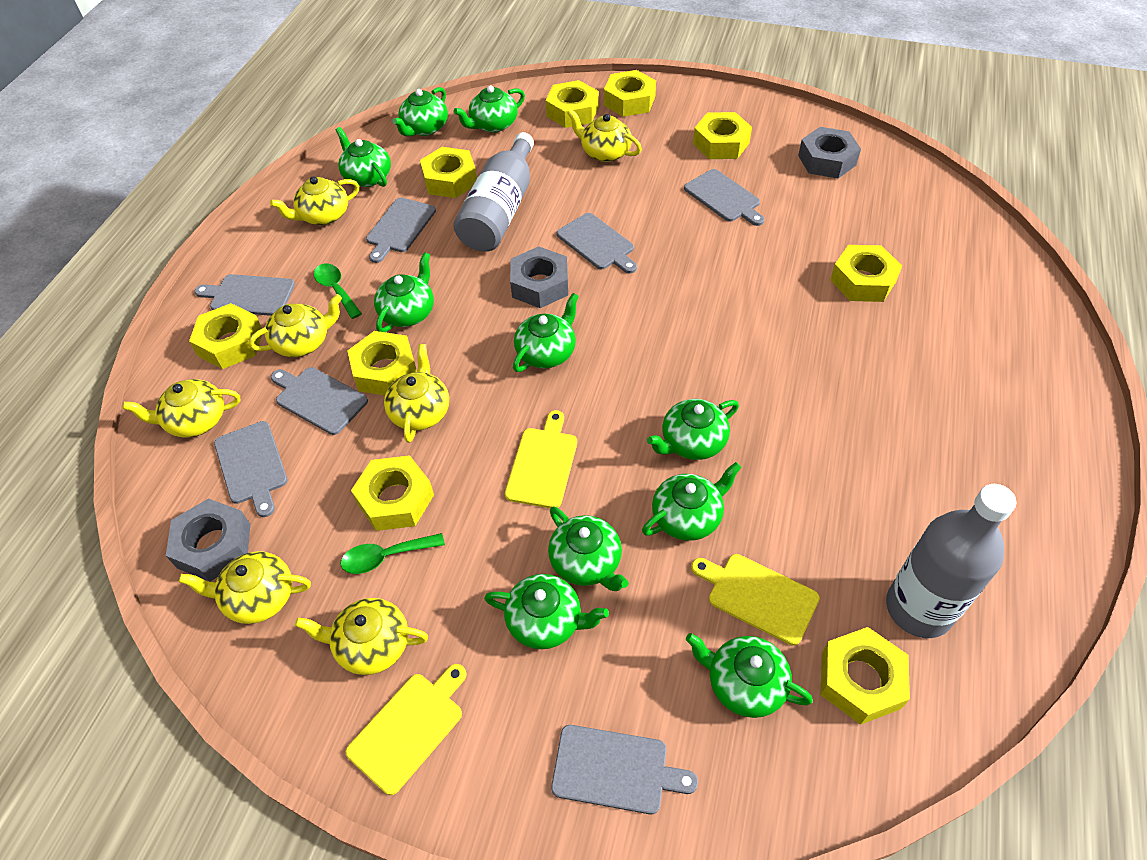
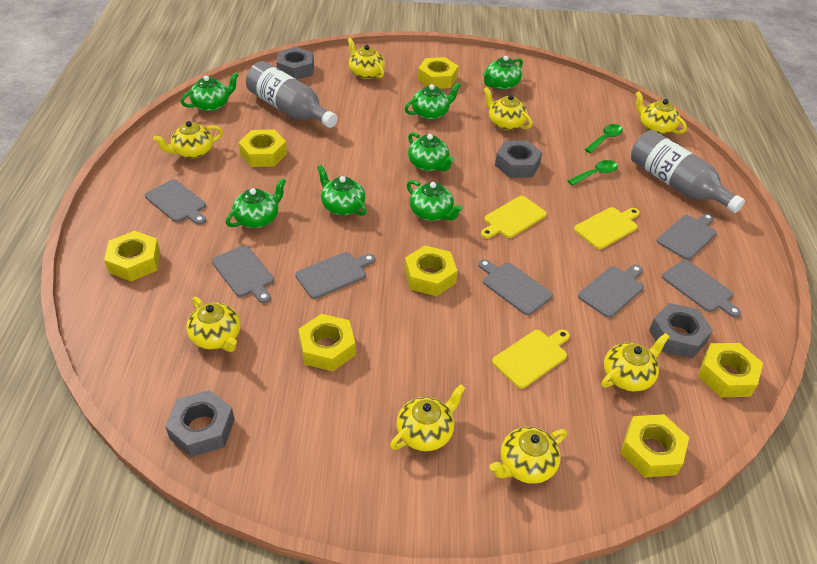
green teapot: [336,127,391,187] [374,252,434,332] [392,87,448,136] [453,85,525,133] [484,574,609,649] [513,293,579,372] [548,507,629,591] [642,462,742,541] [647,399,739,460] [686,633,813,718] = 10 -> [181,72,239,112] [226,178,286,228] [317,165,366,216] [405,83,461,120] [407,180,463,221] [408,132,455,171] [483,56,523,90] = 7
grey nut: [166,498,250,581] [510,246,568,308] [798,127,861,178] = 3 -> [165,390,235,457] [276,47,314,80] [495,140,543,178] [649,303,713,358] = 4
yellow nut: [189,303,262,369] [347,331,417,396] [351,455,434,531] [420,147,477,198] [545,80,599,128] [604,70,656,117] [693,112,752,159] [821,627,910,725] [830,245,902,302] = 9 -> [104,231,160,282] [239,129,287,167] [299,314,356,371] [405,246,458,296] [418,57,458,89] [620,414,689,477] [698,343,763,397] = 7
yellow teapot: [123,379,240,438] [179,551,311,624] [249,294,342,357] [270,176,359,225] [295,598,428,675] [384,344,449,443] [567,109,642,162] = 7 -> [153,121,223,159] [186,297,241,352] [348,38,385,79] [390,384,465,451] [483,87,533,130] [490,427,567,484] [601,333,669,392] [635,91,687,134] = 8

